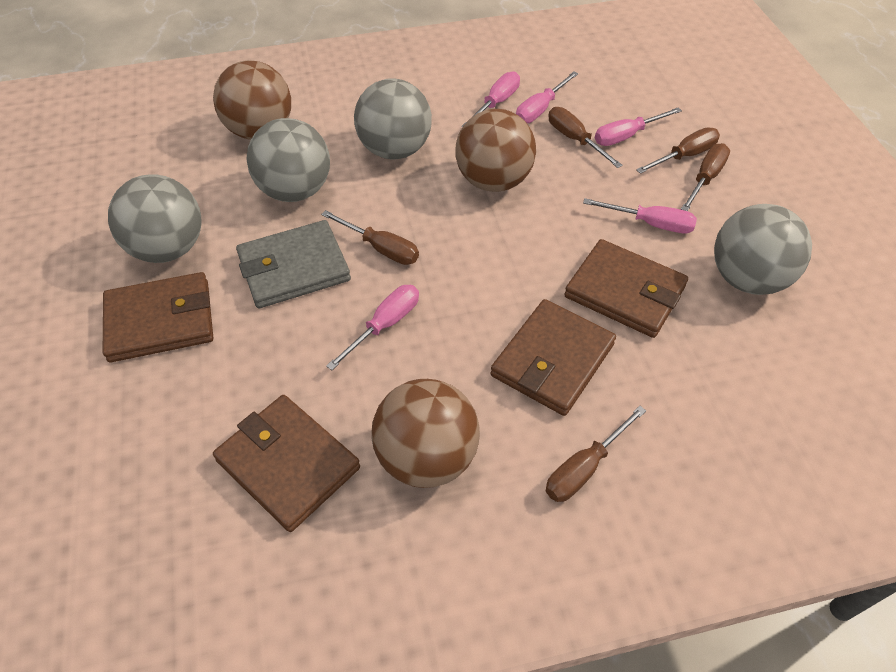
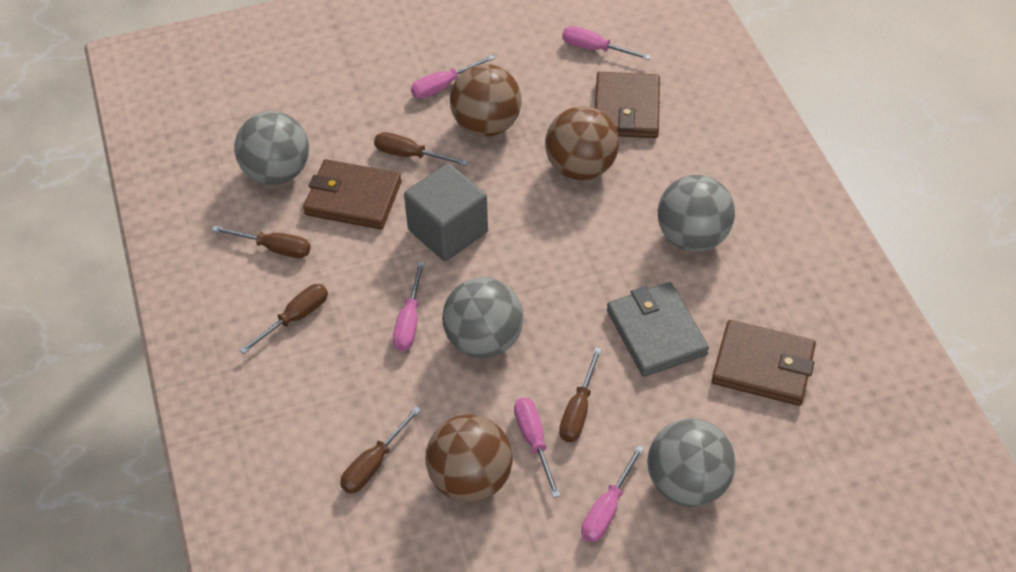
brown wallet: [103,272,213,362] [213,395,360,532] [491,299,616,416] [564,239,688,338] = 4 -> [303,159,402,229] [595,72,660,138] [712,320,816,406] = 3
grey cube: none = 0 -> [404,163,488,261] = 1

